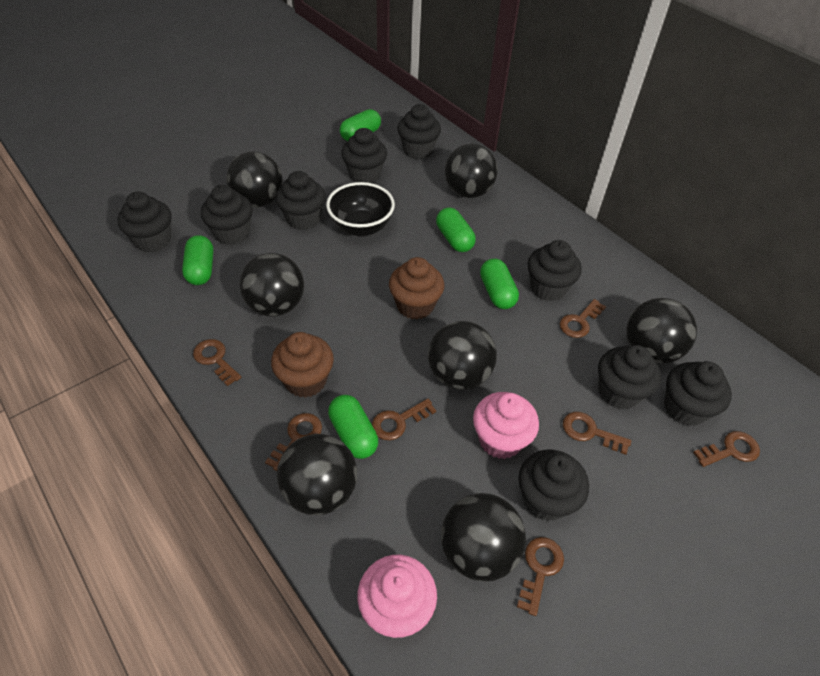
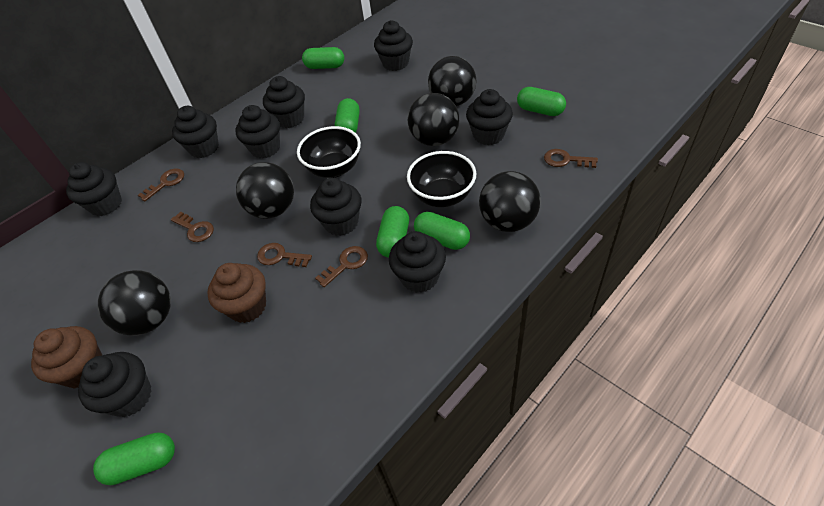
black ball: [226,151,282,207] [239,253,304,317] [277,434,357,515] [428,321,497,390] [441,493,526,582] [445,144,498,198] [626,298,697,364] = 7 -> [98,270,171,335] [236,162,294,219] [408,93,459,146] [428,56,477,106] [479,171,541,232] = 5
black bowl: [326,182,395,237] = 1 -> [297,126,361,178] [407,151,476,207] = 2
brown key: [193,339,241,386] [265,413,322,471] [372,399,436,440] [517,537,564,616] [560,299,606,338] [563,412,631,455] [693,431,760,467] = 7 -> [138,169,184,201] [171,212,214,242] [257,243,312,267] [315,246,368,287] [544,149,598,168] = 5
green capsule: [182,235,213,285] [328,395,378,459] [340,109,381,141] [436,207,476,252] [480,259,519,309] = 5 -> [93,432,175,485] [302,47,344,69] [335,98,359,133] [376,206,409,258] [414,212,470,250] [517,87,566,116] = 6
pink cupcake: [357,555,437,638] [473,392,539,459] = 2 -> none = 0

